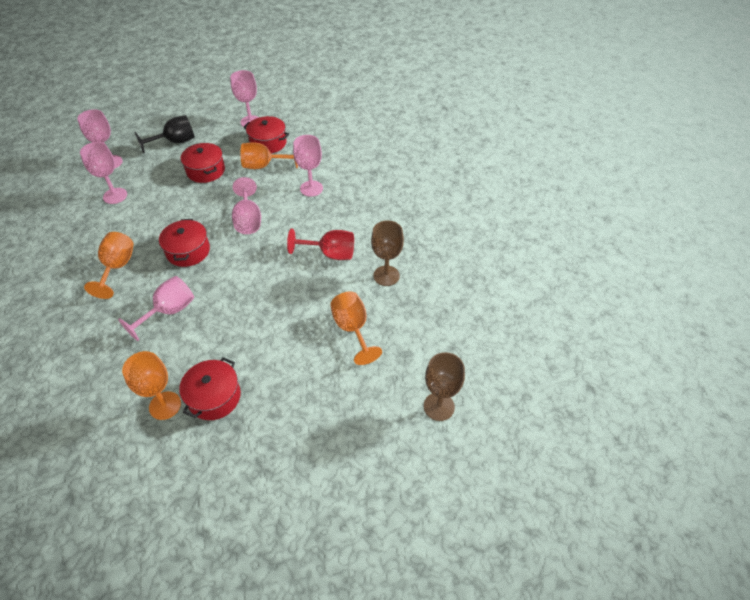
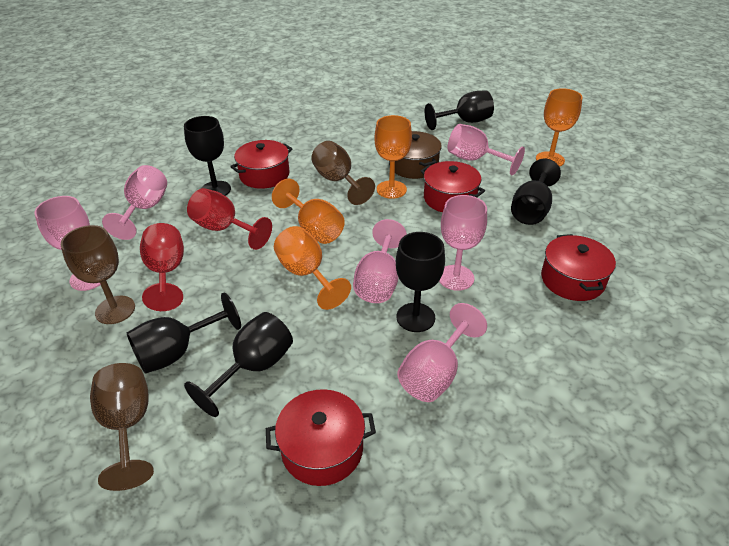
black goblet: [135,115,195,153] = 1 -> [127,293,241,374] [184,116,231,196] [184,312,293,417] [396,232,445,332] [425,90,494,130] [511,159,561,225] = 6
brown goblet: [371,220,404,286] [424,352,465,421] = 2 -> [61,225,135,324] [90,363,154,491] [311,141,375,205] = 3
brown pot: none = 0 -> [389,131,442,179] = 1
red goblet: [287,228,354,260] = 1 -> [140,223,184,311] [187,188,272,250] = 2

